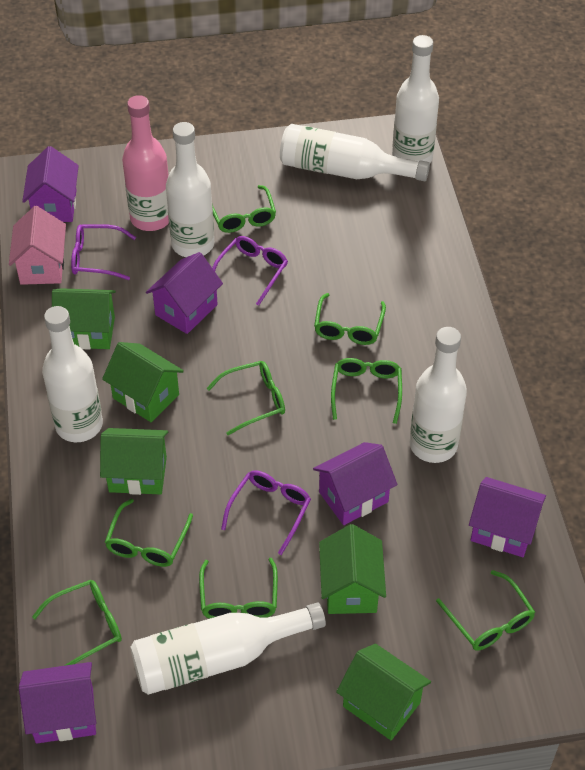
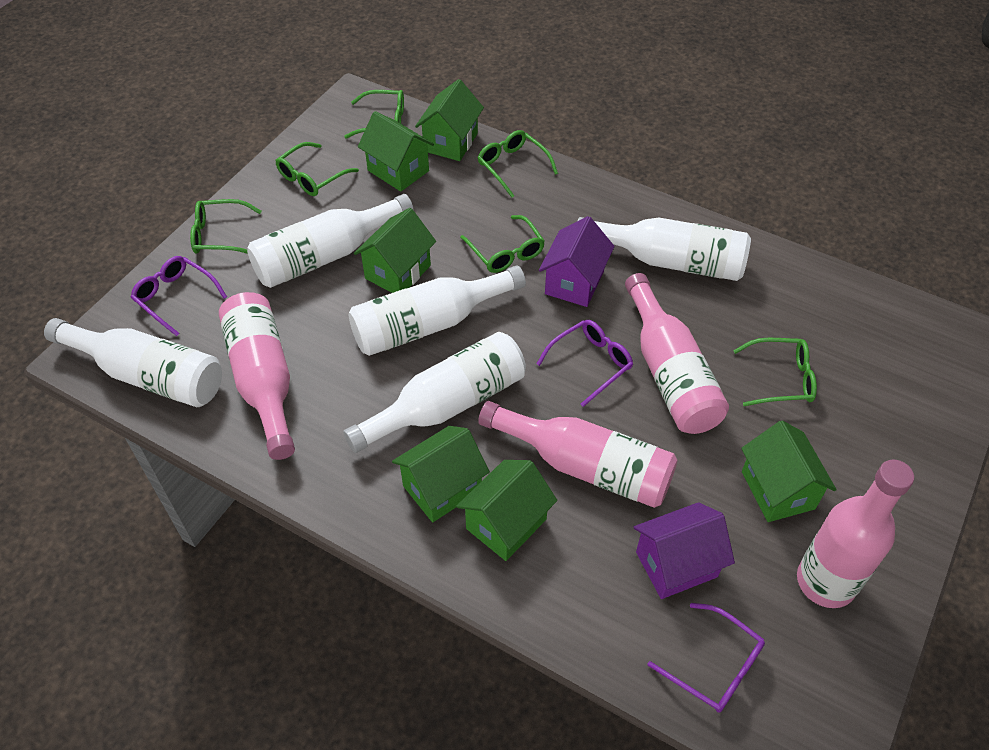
green glasses: [32,580,122,666] [105,499,193,567] [199,558,278,619] [207,361,285,435] [212,185,276,233] [314,293,386,345] [331,358,402,424] [436,570,535,651] = 8 -> [190,199,262,254] [275,142,359,196] [344,90,404,139] [460,215,545,273] [478,130,558,198] [733,338,817,406] = 6
green house: [52,288,116,350] [100,428,168,495] [102,342,184,422] [319,524,386,614] [336,644,431,740] = 5 -> [354,208,436,293] [358,111,434,192] [392,426,490,522] [415,79,484,161] [456,460,557,561] [741,420,837,522] = 6
pink bottle: [122,95,169,231] = 1 -> [219,292,295,460] [478,401,678,508] [625,273,729,434] [797,460,914,608] = 4
pink house: [9,206,66,285] = 1 -> none = 0
purple house: [19,662,96,744] [22,146,79,222] [146,252,223,334] [313,442,397,525] [469,477,546,557] = 5 -> [539,216,615,307] [634,502,735,599] = 2
white bottle: [42,306,103,442] [130,603,326,695] [166,122,214,257] [280,124,430,181] [392,35,439,163] [410,327,467,463] = 6 -> [44,318,222,407] [247,194,413,288] [343,332,526,453] [349,266,526,356] [578,217,751,281] = 5

